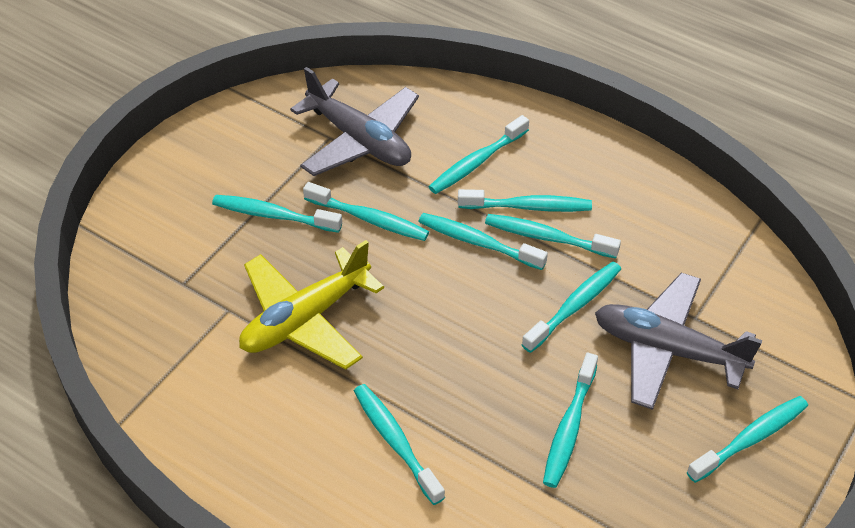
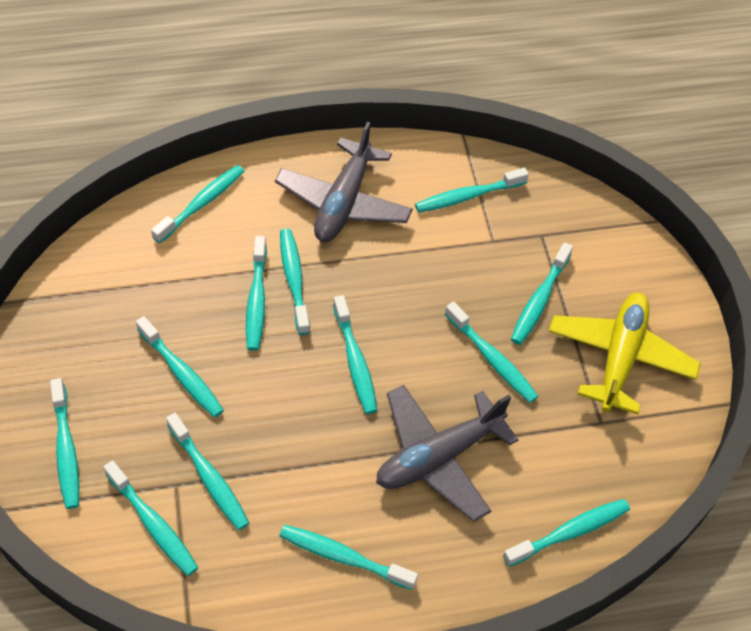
turquoise toothbrush: [212,195,342,233] [303,182,429,241] [354,384,445,505] [418,213,548,270] [429,115,529,194] [458,189,592,212] [485,214,621,258] [522,261,621,353] [543,353,598,488] [687,396,808,483] = 10 -> [50,378,79,509] [103,460,198,576] [136,316,224,417] [151,165,244,244] [166,413,249,530] [246,236,267,351] [279,525,418,590] [280,229,310,335] [333,295,378,414] [415,168,529,213] [445,302,538,403] [503,499,630,567] [511,242,573,345] = 13

